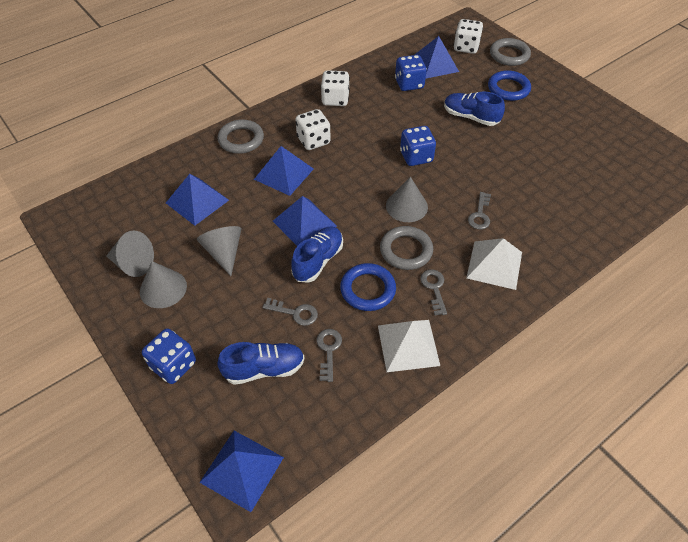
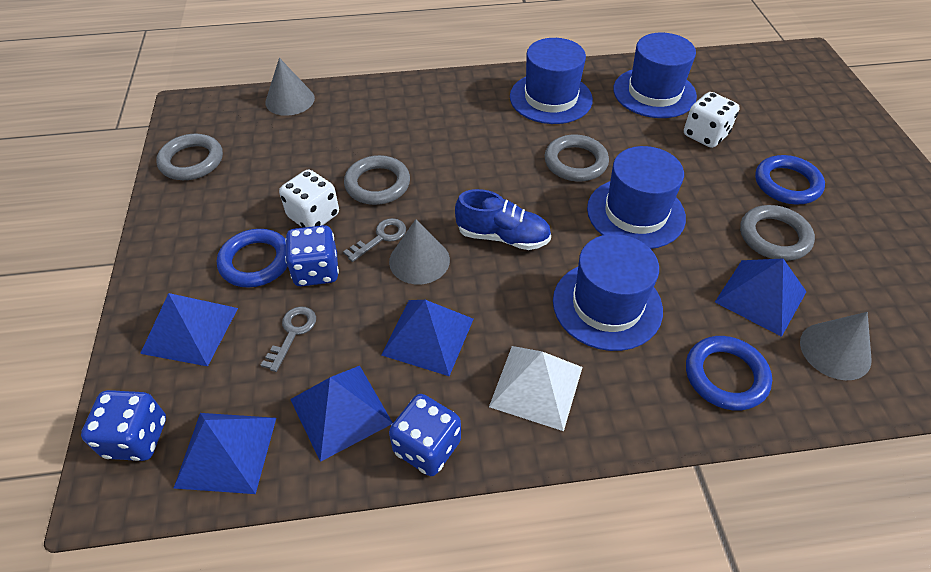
blue hat: none = 0 -> [510,38,593,124] [553,234,663,351] [587,146,686,249] [613,32,697,118] = 4
blue ring: [340,263,396,311] [488,70,531,101] = 2 -> [217,229,288,288] [686,336,772,410] [755,155,825,204] = 3
blue shoe: [217,342,304,385] [291,227,343,283] [444,91,505,126] = 3 -> [455,189,551,250] = 1
grey cone: [106,230,154,277] [140,261,187,308] [197,226,241,276] [386,177,428,222] = 4 -> [265,58,315,116] [389,219,450,284] [800,312,871,380] = 3
grey key: [262,298,318,326] [317,329,342,382] [420,269,447,315] [468,192,491,229] = 4 -> [261,306,316,372] [343,218,406,262] = 2
grey ring: [218,119,264,154] [380,226,433,270] [490,38,531,66] = 3 -> [156,134,223,180] [344,155,410,205] [545,135,609,181] [740,205,815,261] = 4
white dice: [296,109,331,150] [321,70,350,106] [453,19,483,54] = 3 -> [279,170,339,228] [684,92,740,148] = 2
white pyramid: [378,320,440,372] [466,238,522,290] = 2 -> [489,346,583,431] = 1

